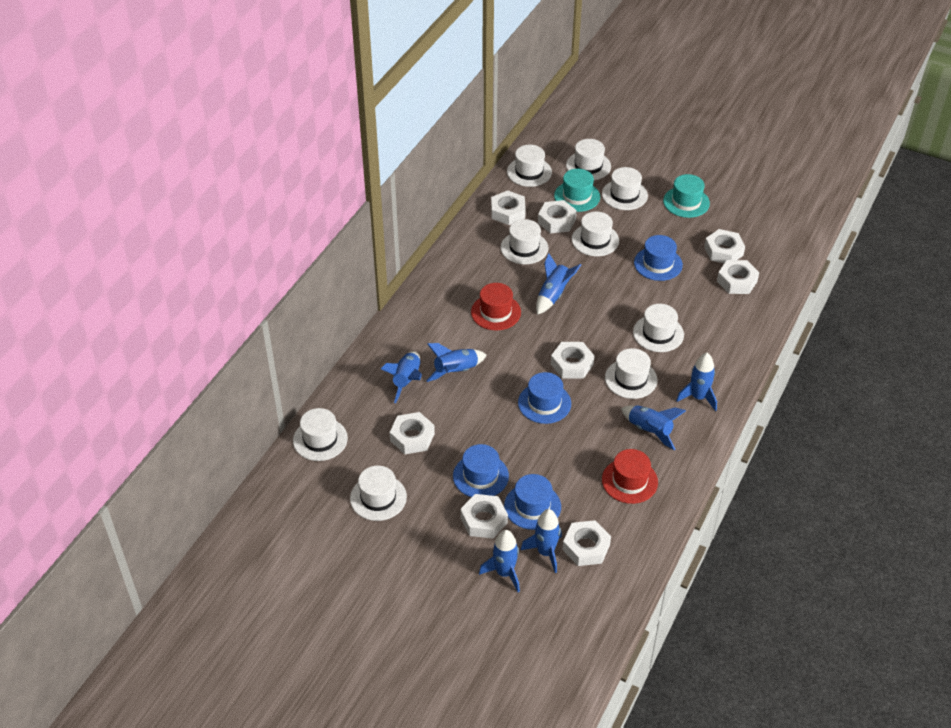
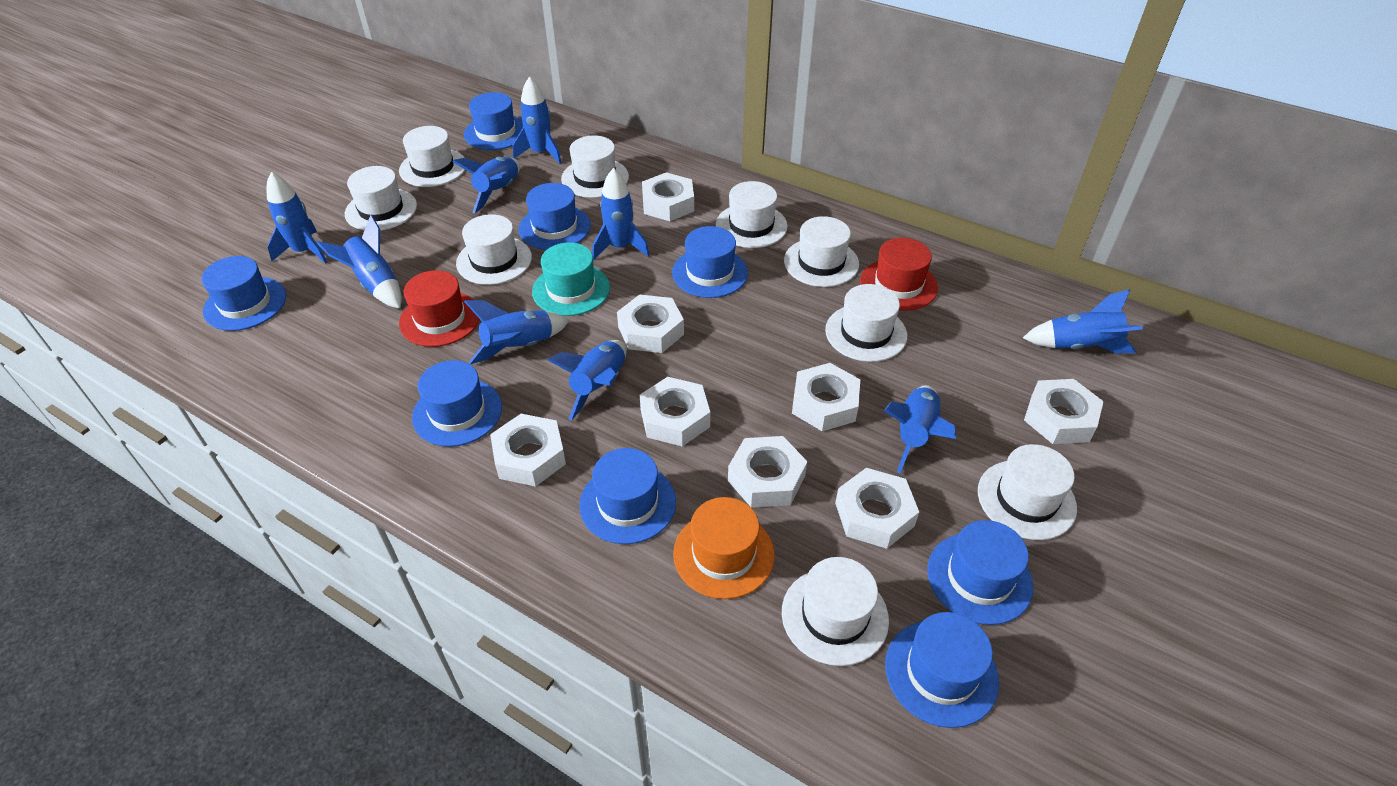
blue hat: [453,444,509,497] [504,474,561,530] [518,372,571,424] [634,235,683,281] = 4 -> [201,256,286,331] [412,360,502,447] [464,92,523,150] [518,183,591,250] [579,448,676,544] [672,226,748,298] [885,612,999,728] [927,520,1033,625] = 8
blue rocket: [381,351,422,403] [426,343,486,382] [479,530,520,592] [521,509,562,573] [536,253,581,315] [621,405,686,450] [676,353,717,411] = 7 -> [266,172,327,264] [317,215,402,309] [452,157,520,214] [464,300,569,364] [513,76,562,164] [547,340,627,421] [592,168,649,260] [884,385,956,474] [1023,289,1143,353] = 9
orange hat: none = 0 -> [673,497,775,599] = 1
turquoise hat: [554,169,600,212] [663,174,710,218] = 2 -> [532,242,610,316] = 1

